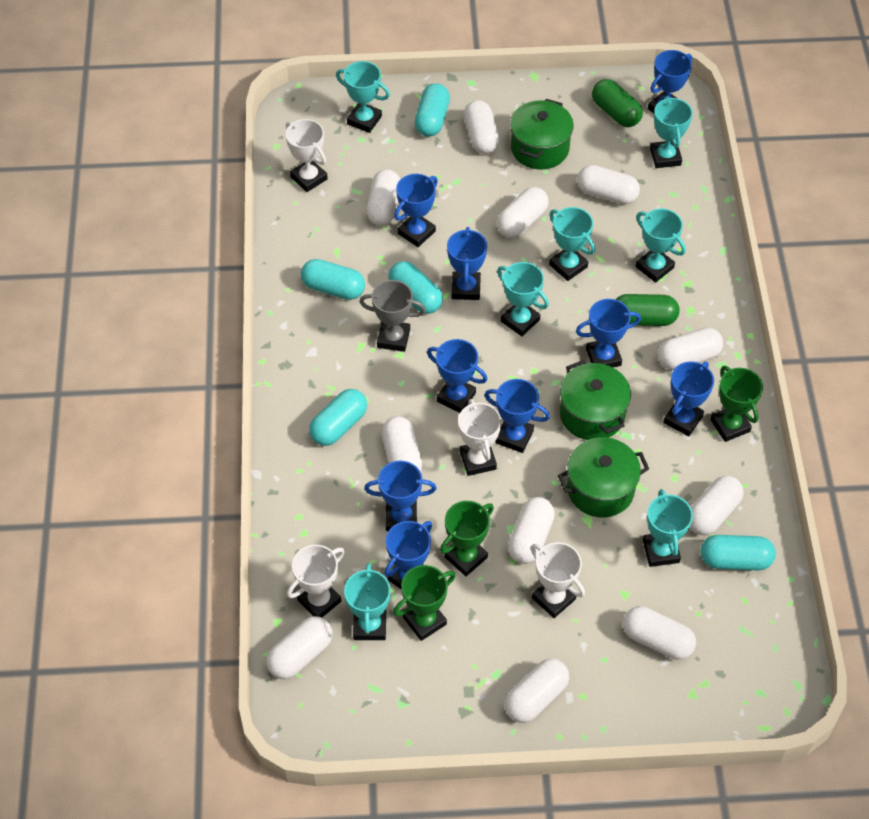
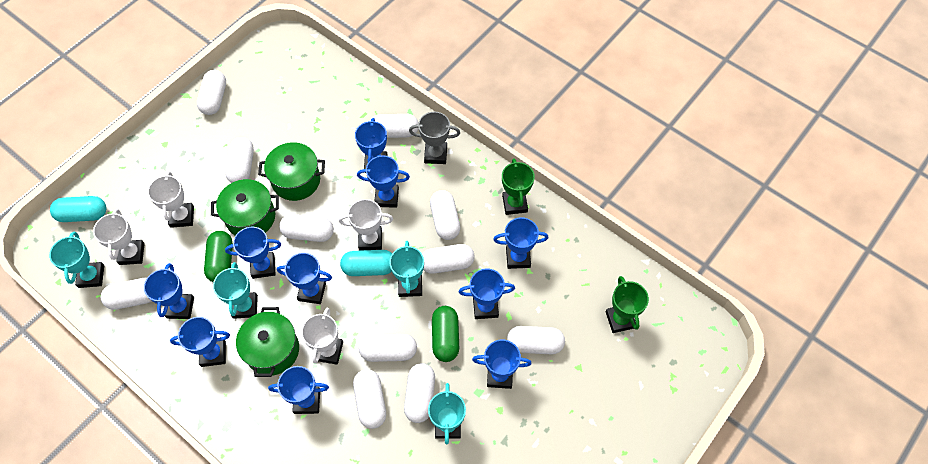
blue trophy: [364,461,437,531] [385,521,432,590] [394,174,438,247] [427,339,487,413] [447,227,487,300] [484,379,550,453] [576,299,641,367] [648,50,692,113] [663,361,714,436] = 9 -> [144,263,194,319] [170,317,230,367] [225,227,281,279] [268,366,329,414] [277,253,332,304] [355,118,388,173] [357,155,410,208] [458,269,515,319] [472,339,532,389] [493,217,548,269] = 10
green trophy: [393,565,456,641] [440,501,494,576] [710,366,763,442] = 3 -> [502,158,535,215] [606,276,649,333] = 2
turquoise capsule: [301,259,365,300] [309,389,367,446] [388,261,443,314] [415,83,450,136] [701,535,776,570] = 5 -> [50,196,106,222] [340,250,392,276] = 2
turquoise trophy: [336,61,390,133] [344,563,391,640] [497,262,549,336] [549,207,595,281] [636,209,686,283] [643,489,693,567] [650,96,693,168] = 7 -> [49,232,104,288] [213,262,258,319] [389,241,424,297] [428,383,466,444] = 4

